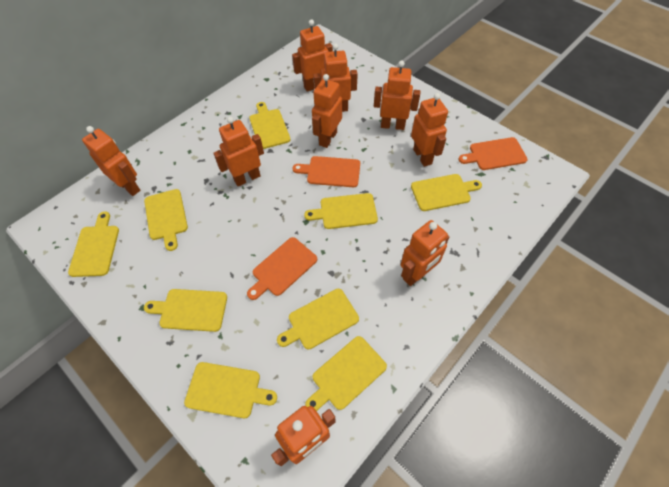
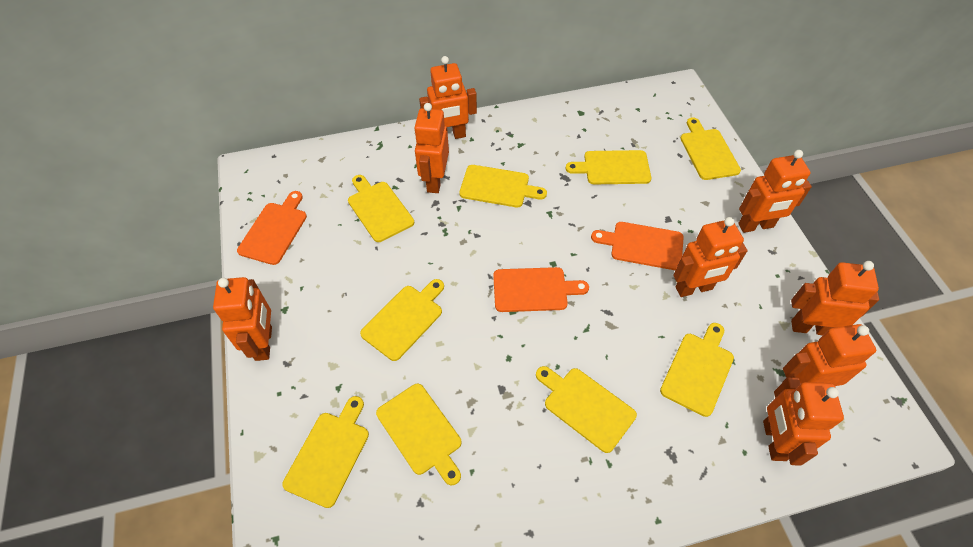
orange robot: [82,126,140,196] [213,117,264,186] [271,406,336,466] [292,19,333,92] [312,74,342,148] [314,43,358,112] [374,60,420,130] [401,220,449,286] [411,93,448,167] = 9 -> [213,277,272,361] [414,103,449,193] [419,56,477,139] [673,217,748,297] [738,150,812,233] [763,377,844,466] [782,324,876,386] [791,261,879,335] = 8

